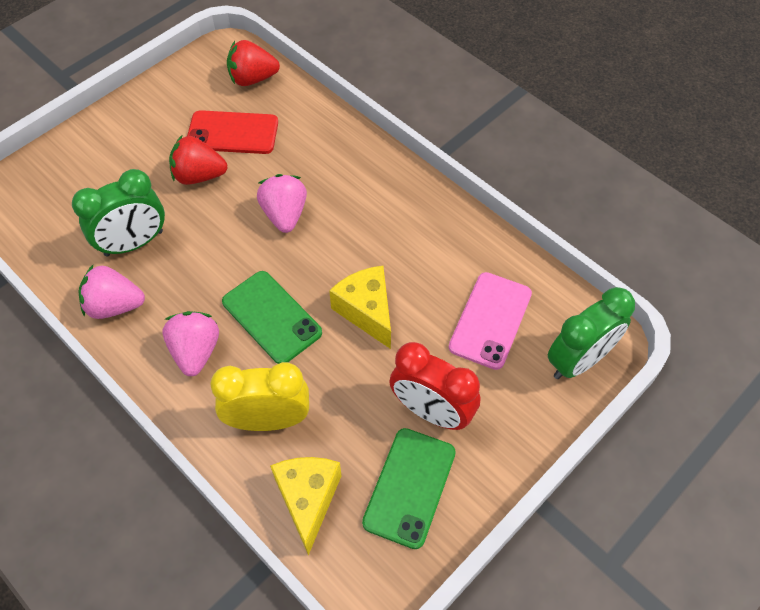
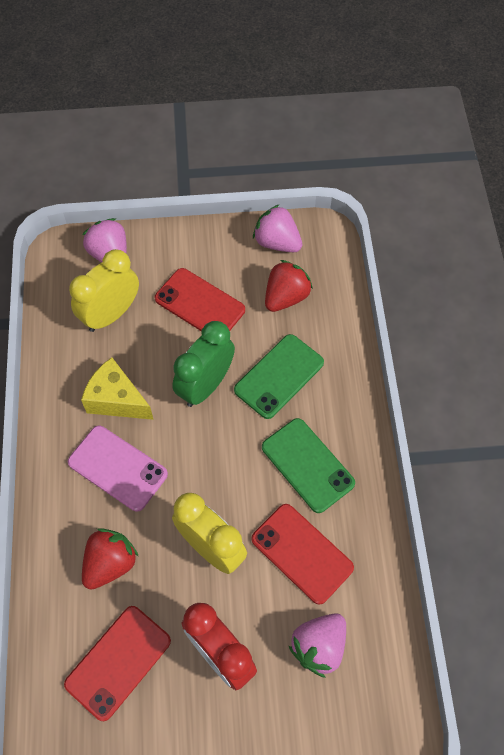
green clock: [72,169,165,257] [548,287,635,379] = 2 -> [172,321,235,407] = 1
red phone: [187,110,278,154] = 1 -> [64,606,171,721] [155,268,245,331] [251,504,354,605] = 3
yellow cheese: [270,457,342,555] [329,266,391,349] = 2 -> [81,357,154,420] = 1
yellow clock: [210,362,309,431] = 1 -> [69,249,139,332] [172,493,247,574] = 2

